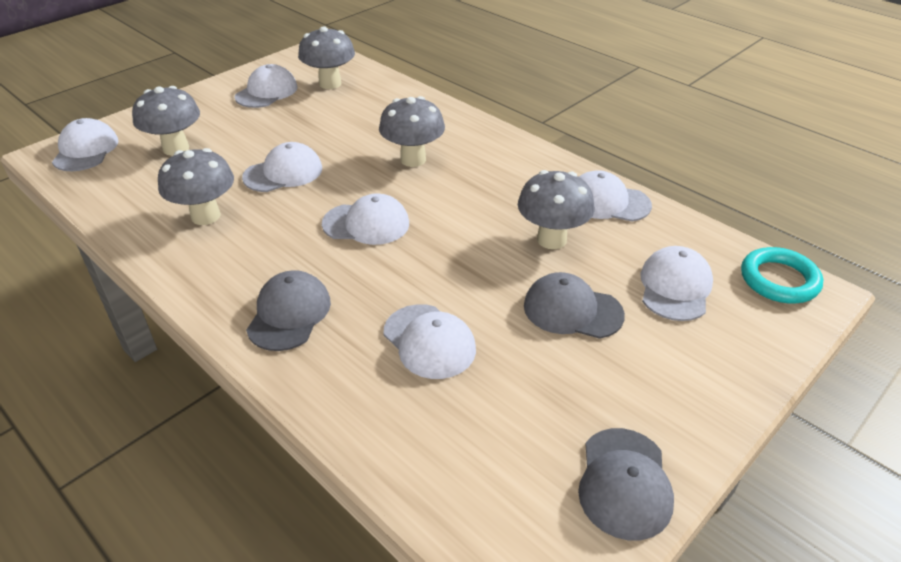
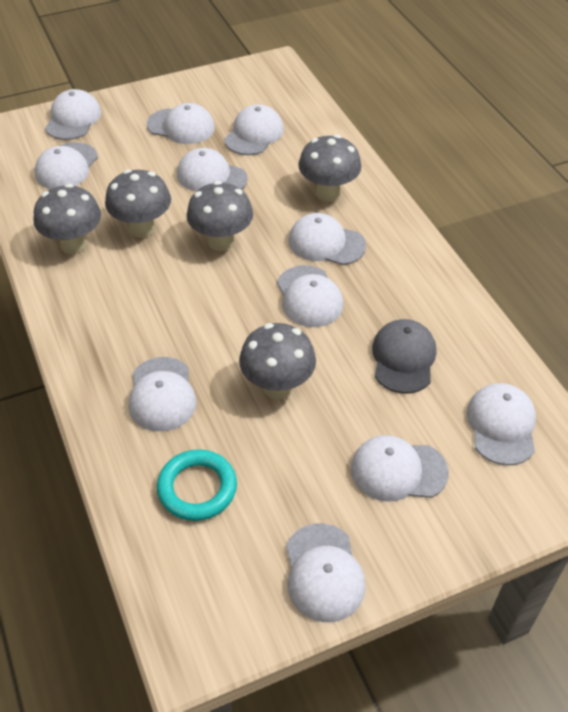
grey cap: [246,270,331,351] [524,272,625,339] [578,428,674,540] = 3 -> [372,319,436,393] = 1
white cap: [52,118,118,171] [235,64,297,108] [242,142,322,192] [322,193,409,245] [384,304,476,379] [579,170,652,221] [640,246,713,321] = 7 -> [34,142,98,189] [45,89,101,140] [129,357,196,431] [147,103,215,144] [177,148,248,191] [224,104,284,155] [277,265,343,327] [286,523,366,622] [289,213,366,265] [351,435,449,501] [467,383,536,466] = 11

